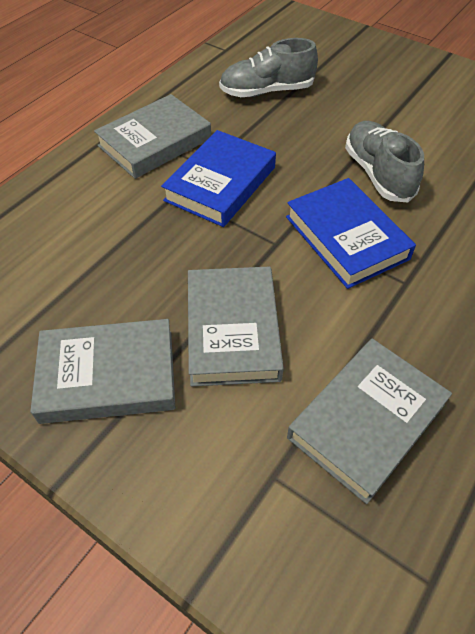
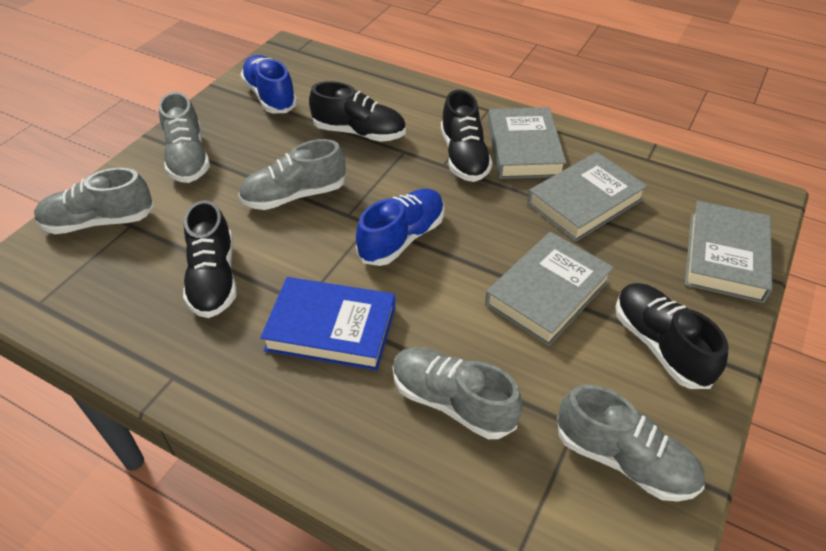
black shoe: none = 0 -> [183,200,237,318] [309,81,406,142] [441,90,493,182] [615,283,729,389] = 4
blue book: [161,130,276,227] [286,178,416,289] = 2 -> [260,277,395,371] = 1
blue shoe: none = 0 -> [240,55,297,113] [356,189,444,266] = 2
grey shoe: [219,38,318,97] [345,121,424,202] = 2 -> [34,168,154,234] [159,92,210,183] [238,139,346,210] [393,347,523,439] [557,385,705,502] = 5

